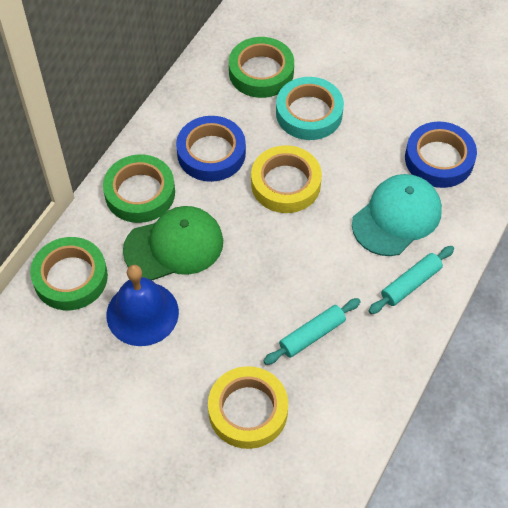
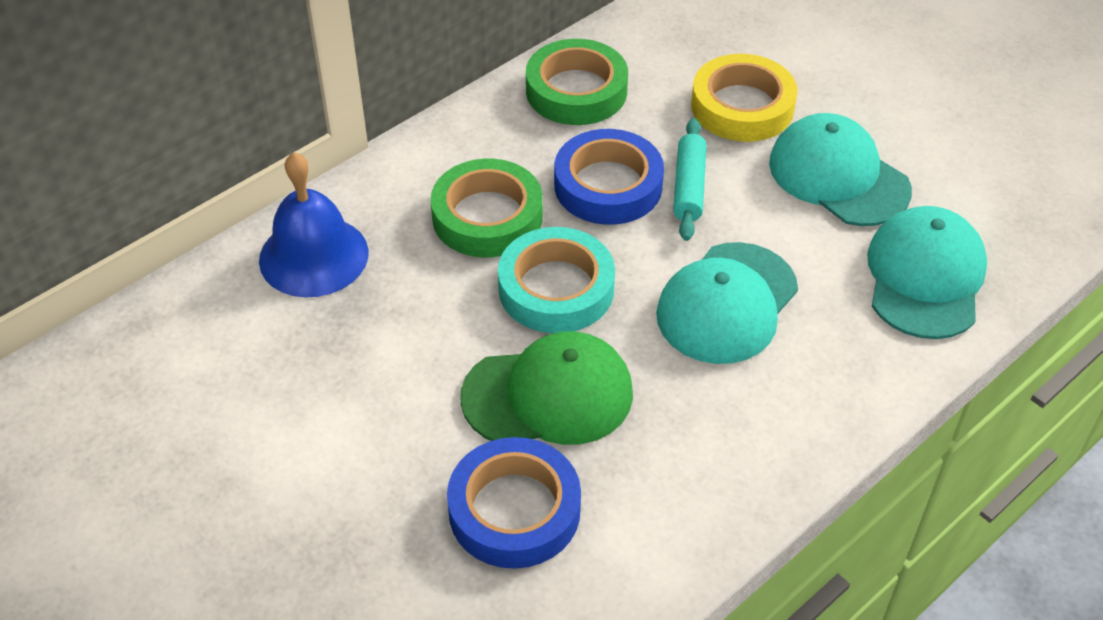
green tape: [30,237,108,310] [103,154,175,223] [229,37,294,98] = 3 -> [431,159,543,257] [526,39,628,125] = 2
turquoise cap: [352,174,442,256] = 1 -> [656,242,798,364] [769,113,912,226] [867,206,987,339] = 3
turquoise rolling pin: [263,298,361,365] [369,246,454,314] = 2 -> [673,118,706,241] = 1
yellow tape: [208,366,288,449] [251,145,322,213] = 2 -> [691,54,798,142] = 1

